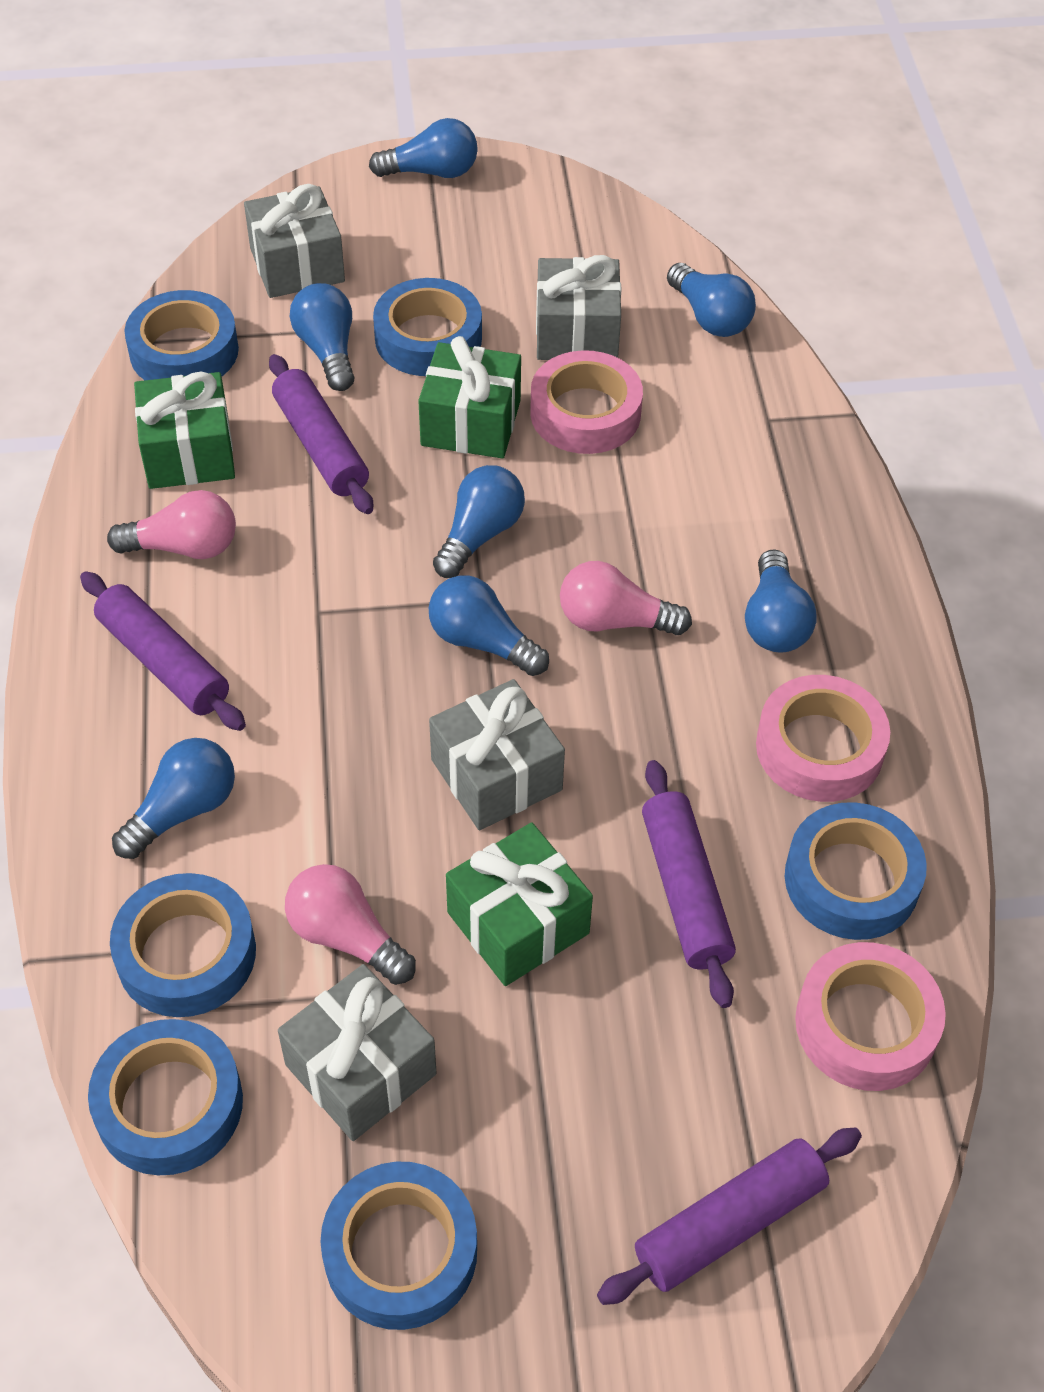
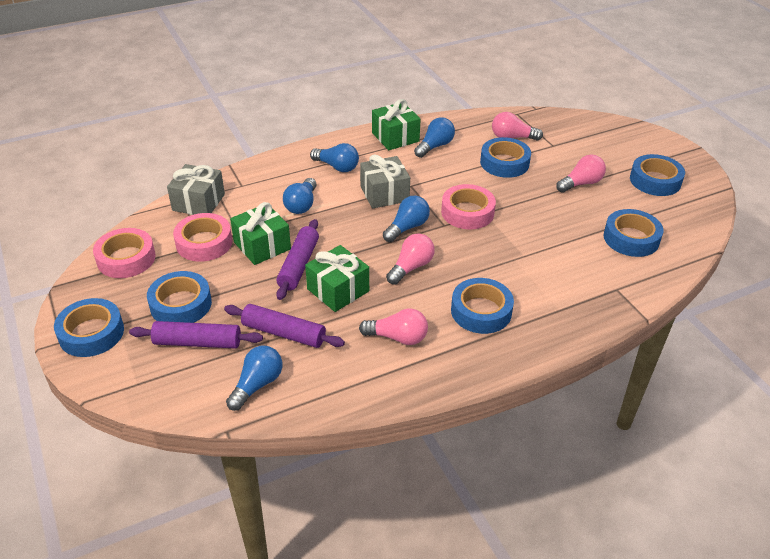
blue light bulb: [112,738,235,859] [289,283,355,391] [369,118,478,178] [429,575,549,676] [433,465,525,578] [667,263,756,337] [745,549,817,653] = 7 -> [226,346,282,411] [283,178,317,214] [310,143,359,172] [383,196,430,242] [414,117,455,158] = 5
grey gift: [244,184,345,298] [278,964,437,1141] [429,679,565,830] [536,255,622,360] = 4 -> [167,164,225,215] [360,155,410,208] = 2
pink light bulb: [107,490,236,559] [285,864,416,985] [560,561,692,635] = 3 -> [359,309,428,345] [386,233,435,285] [492,112,543,141] [556,155,606,193] = 4
purple rolling pin: [80,571,246,731] [269,354,373,514] [597,1127,862,1305] [642,760,736,1008] = 4 -> [129,321,263,349] [224,304,345,348] [276,219,319,300] = 3

